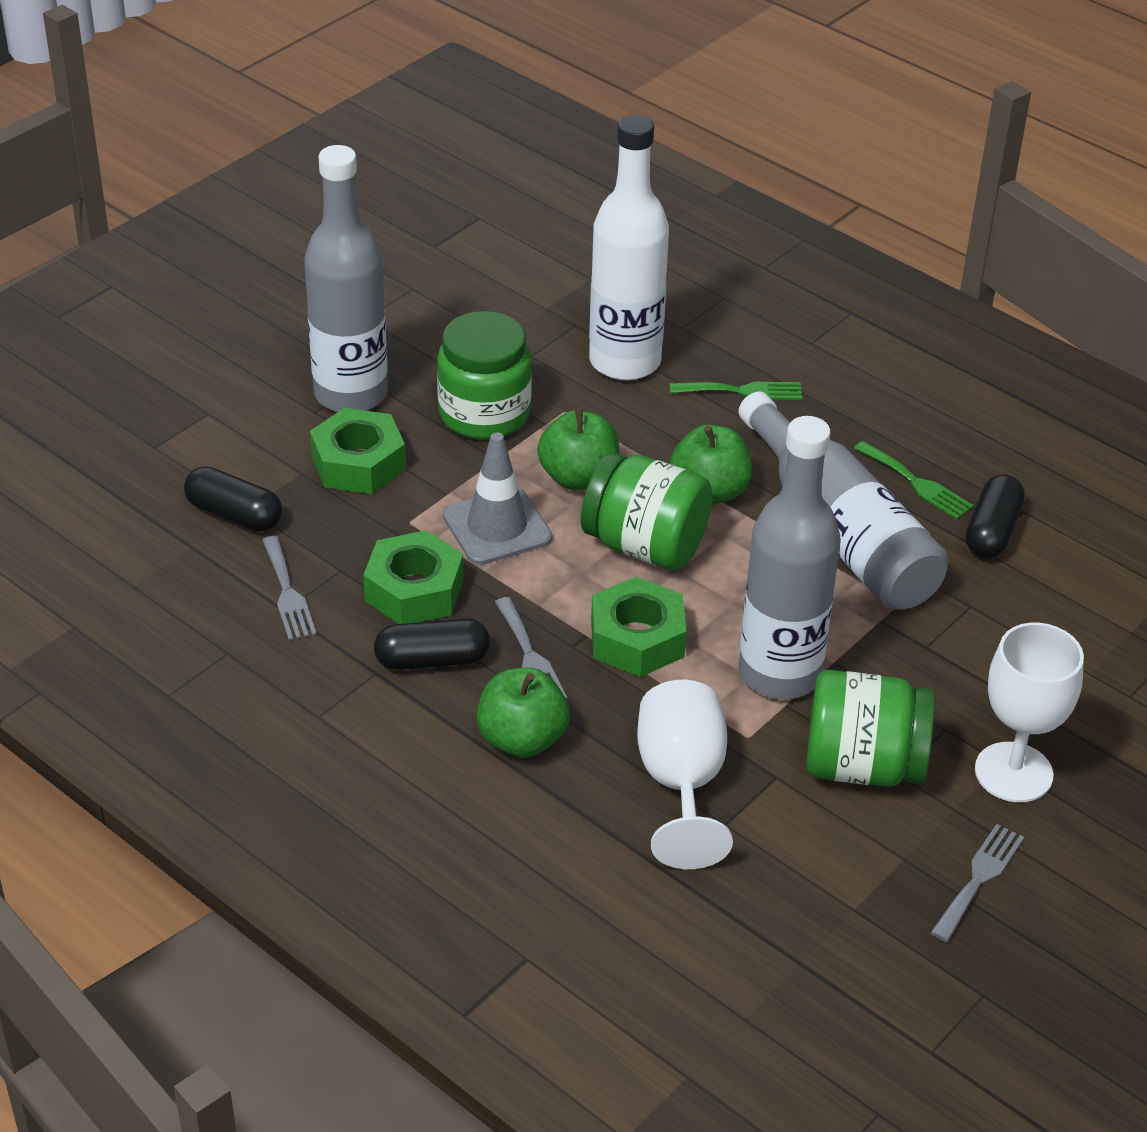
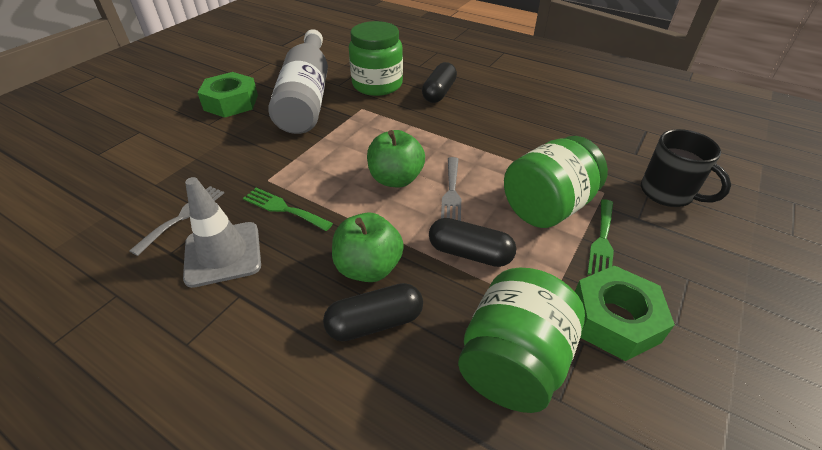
black mug: none = 0 -> [641,129,731,207] = 1
green apple: [477,668,570,758] [537,408,619,491] [670,425,752,505] = 3 -> [332,213,404,282] [367,130,425,188] = 2
green nut: [310,408,406,494] [363,530,464,624] [591,577,686,677] = 3 -> [197,72,258,118] [575,265,675,361] = 2
grey bottle: [304,145,388,412] [738,391,948,610] [739,416,841,699] = 3 -> [268,29,328,134] = 1
grey fork: [262,536,317,640] [495,597,567,699] [931,824,1024,942] = 3 -> [129,186,224,256] [441,157,461,221] = 2
white bottle: [589,115,669,380] = 1 -> none = 0
white goblet: [637,680,733,869] [975,623,1084,802] = 2 -> none = 0

